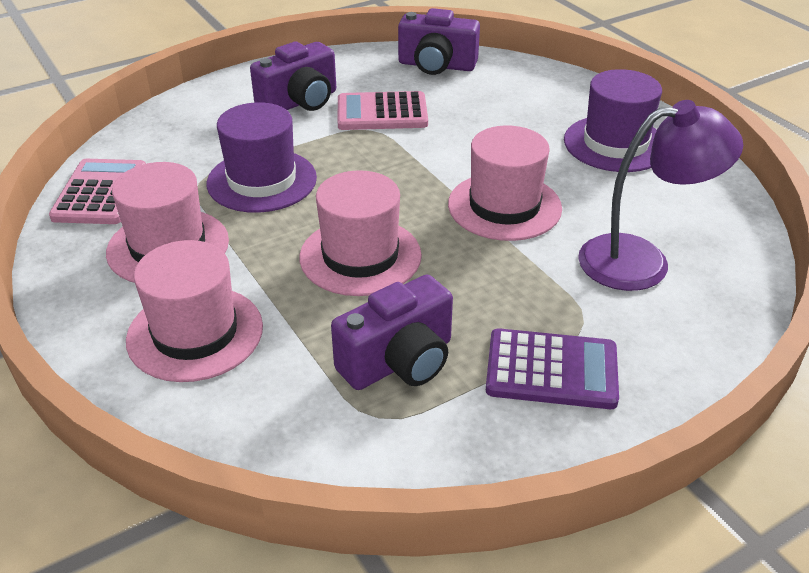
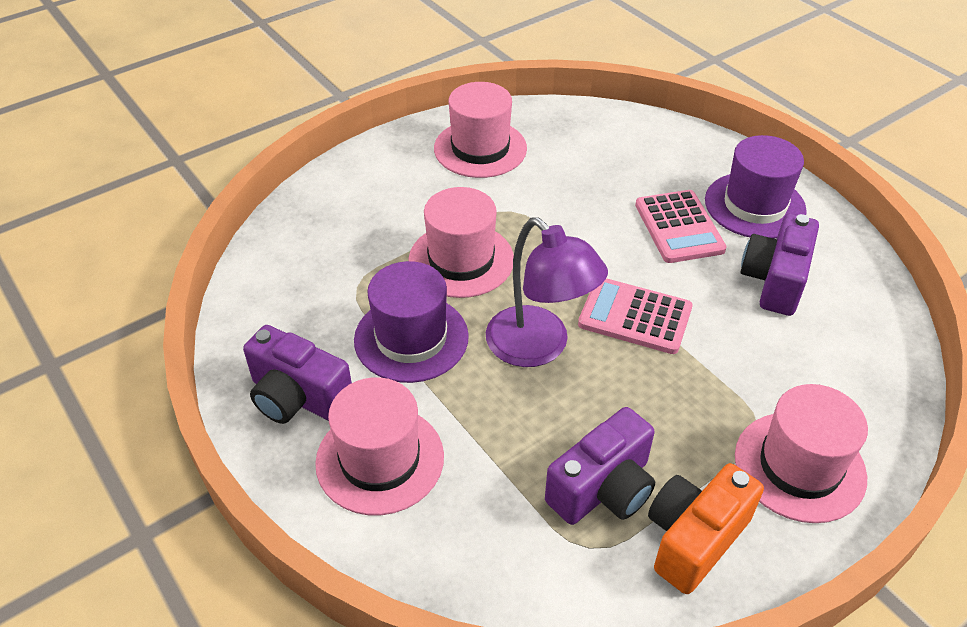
orange camera: none = 0 -> [648,463,764,594] = 1
purple calculator: [486,328,619,409] = 1 -> none = 0

